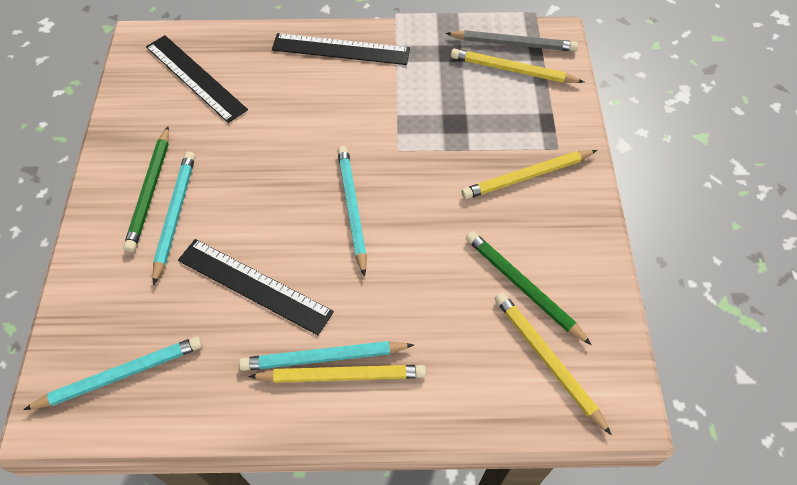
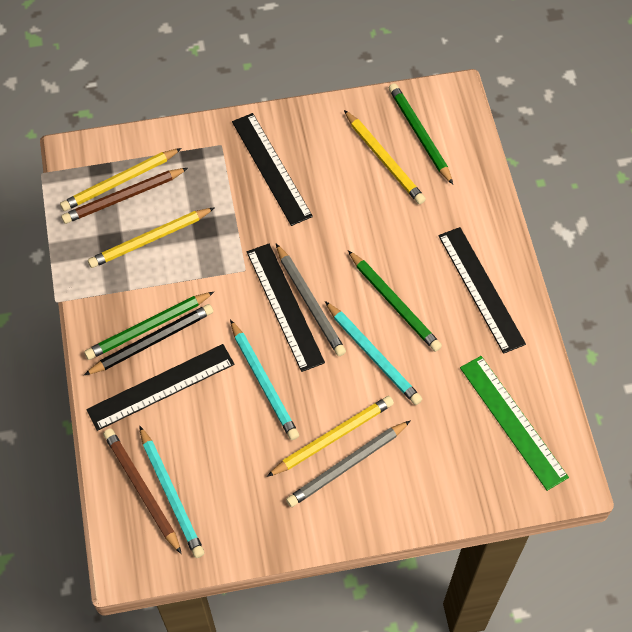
black pencil: none = 0 -> [84,304,214,375] = 1
black ruler: [146,35,248,123] [178,239,334,335] [272,33,410,65] = 3 -> [86,344,234,431] [232,113,313,226] [247,244,325,372] [438,227,526,354] = 4
brown pencil: none = 0 -> [61,168,188,224] [103,428,182,554] = 2
green pencil: [123,126,169,252] [466,231,592,345] = 2 -> [84,292,214,360] [348,250,442,352] [389,83,453,185] = 3
green ruler: none = 0 -> [460,356,569,491] = 1
grey pencil: [445,30,578,52] = 1 -> [276,244,346,356] [286,420,411,507] = 2
turquoise pencil: [23,336,202,410] [152,151,195,285] [239,341,414,371] [337,146,367,277] = 4 -> [139,426,205,558] [230,319,299,440] [325,301,422,405] = 3

